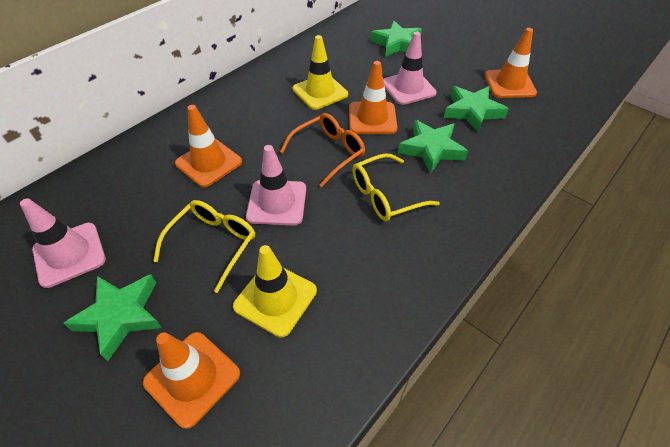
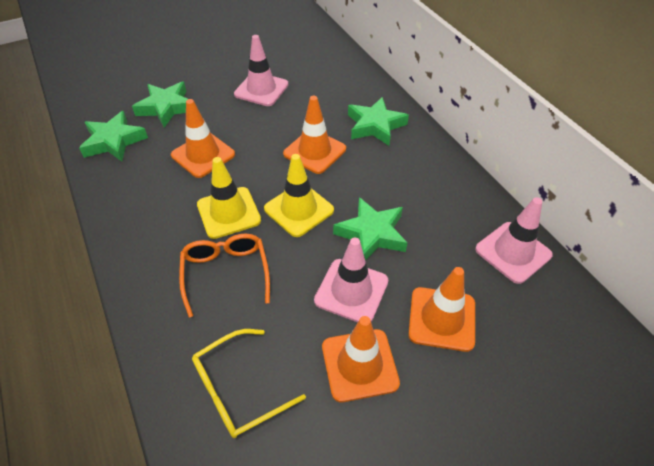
yellow glasses: [153,200,255,293] [352,153,440,221] = 2 -> [192,329,306,438] = 1

